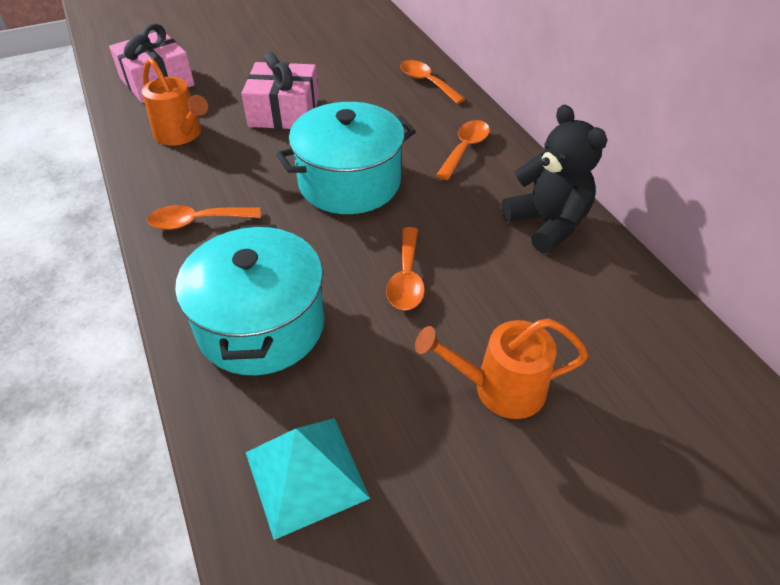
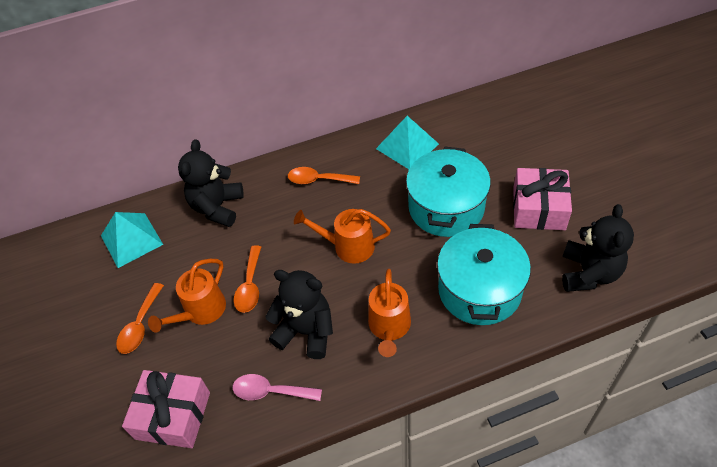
black teddy bear: [502,105,607,254] = 1 -> [178,139,244,227] [265,270,333,359] [562,204,634,292] = 3
orange spoon: [147,205,261,230] [386,227,425,310] [400,60,465,104] [436,120,490,180] = 4 -> [116,283,164,354] [234,245,261,313] [288,167,360,184] = 3
orange watering can: [142,58,208,146] [415,318,588,419] = 2 -> [148,259,226,333] [294,209,391,264] [368,269,411,357] = 3
pink spoon: none = 0 -> [233,374,322,401] = 1
turquoise pyramid: [246,418,370,540] = 1 -> [101,212,163,268] [376,116,439,169] = 2

